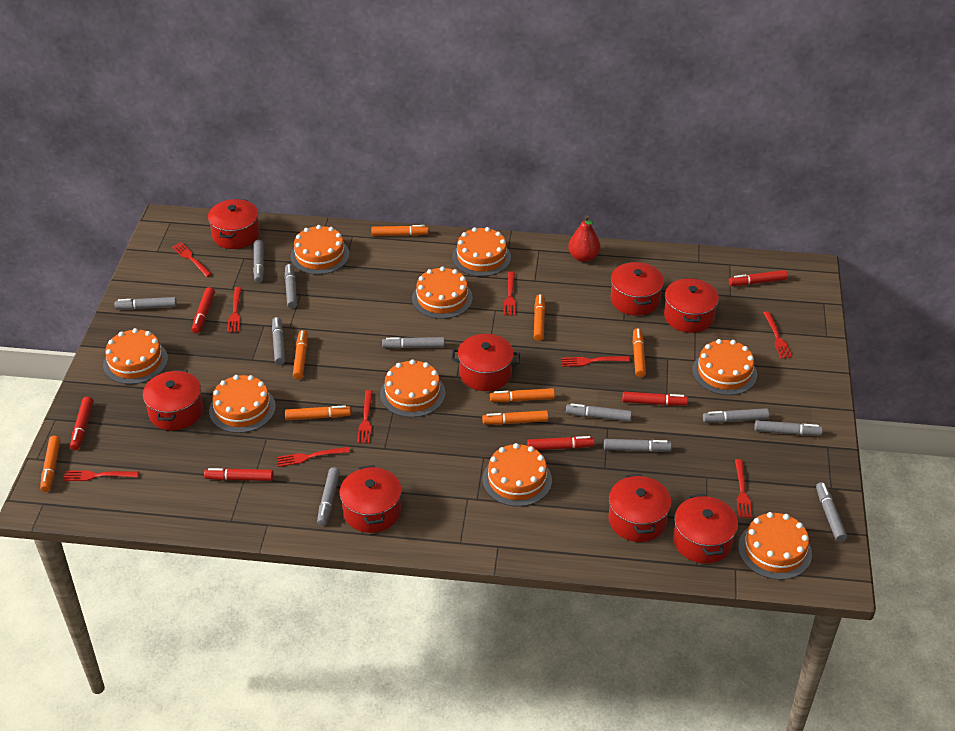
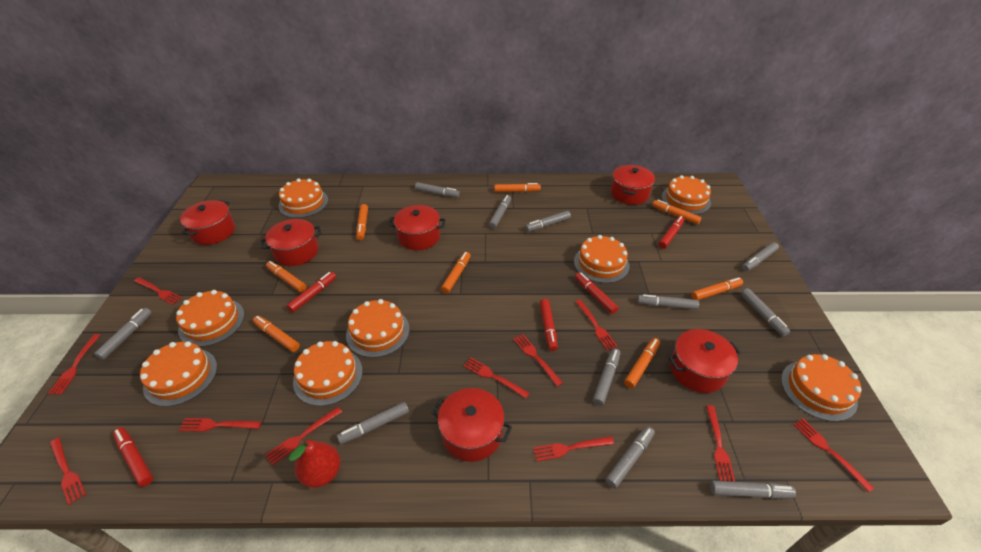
orange cake: [103,328,168,384] [209,375,276,433] [290,225,349,275] [380,359,446,417] [412,267,473,319] [452,227,511,276] [483,443,552,507] [692,339,757,395] [738,512,812,580] = 9 -> [140,341,217,407] [176,290,244,347] [278,178,328,218] [293,341,363,406] [346,299,409,358] [574,235,629,283] [662,175,711,214] [781,354,862,422] = 8
red fork: [63,470,139,481] [172,242,212,277] [227,287,242,333] [277,447,350,467] [357,390,373,443] [503,271,516,316] [561,356,630,367] [735,459,752,518] [763,311,792,359] = 9 -> [48,334,100,394] [50,438,86,505] [134,277,182,305] [179,418,261,432] [265,407,342,465] [464,358,529,399] [513,334,563,387] [533,436,614,462] [576,300,618,350] [706,405,735,482] [793,418,874,492] = 11
red marker: [70,397,93,450] [192,287,215,333] [204,468,274,481] [527,436,595,450] [622,392,688,406] [729,270,788,286] = 6 -> [113,427,153,487] [287,272,336,313] [540,299,558,351] [575,272,619,314] [659,216,685,249] = 5
red pot: [143,370,203,431] [208,199,260,249] [340,465,402,533] [451,334,520,391] [608,474,671,542] [610,261,664,316] [664,278,719,333] [673,494,738,564] = 8 -> [180,200,235,245] [260,219,322,266] [389,205,446,250] [432,388,512,462] [611,165,655,205] [669,329,741,393] = 6

